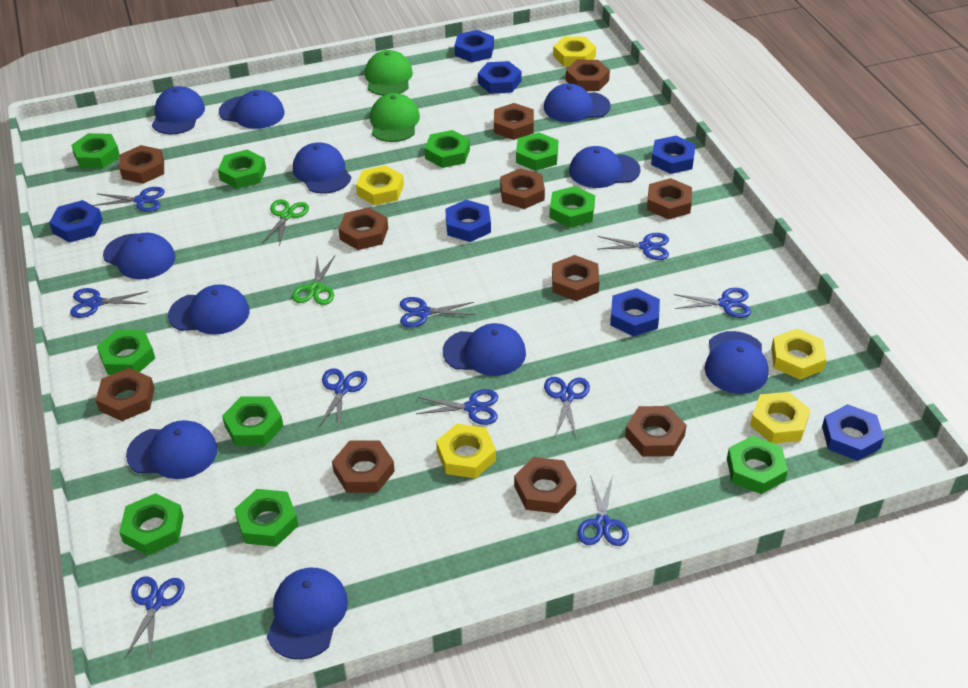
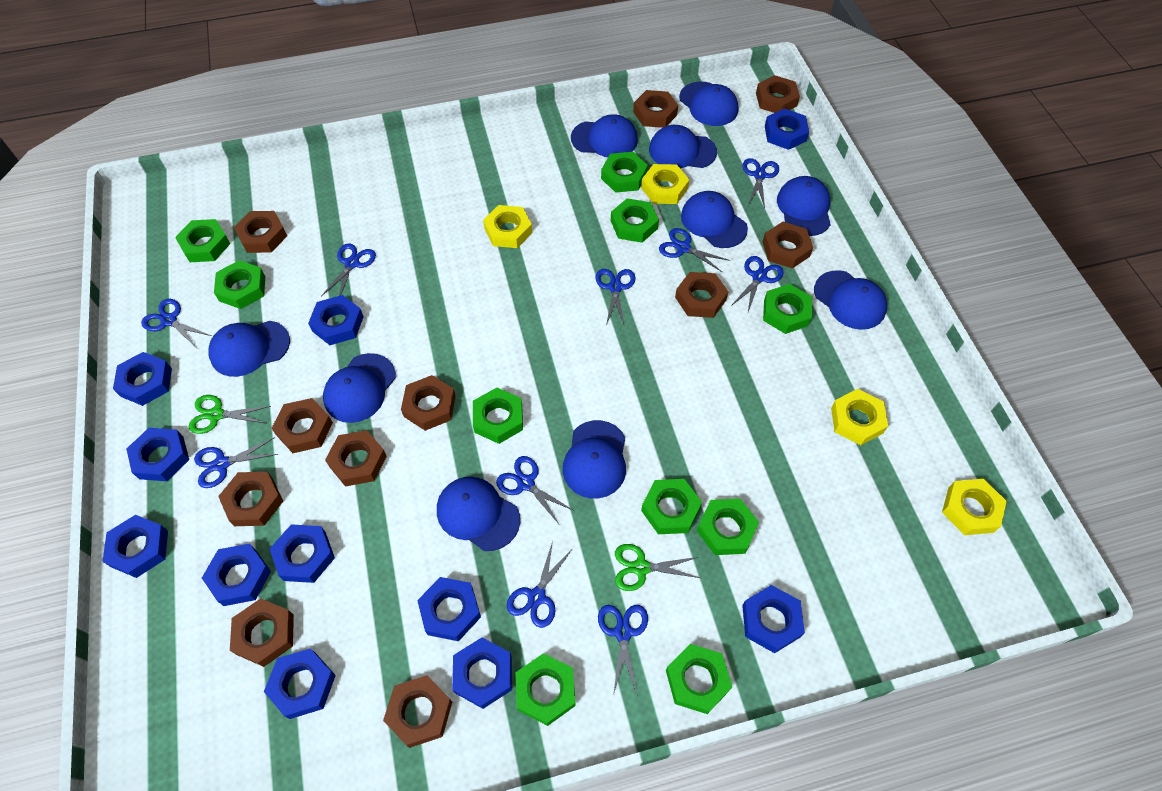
blue cap: [103,232,175,279] [126,420,217,479] [152,86,205,135] [168,284,249,335] [219,90,285,129] [267,568,348,660] [293,142,351,194] [443,323,526,376] [544,83,611,122] [569,146,641,188] [705,331,769,394] = 11 -> [208,321,290,377] [323,353,396,423] [437,477,520,551] [563,420,626,499] [571,114,638,157] [649,125,717,168] [679,82,738,126] [681,191,748,248] [777,176,831,236] [814,270,887,330] = 10
blue nut: [49,200,103,243] [445,200,491,242] [455,30,494,63] [478,61,522,94] [610,288,660,337] [651,136,696,174] [822,404,884,461] = 7 -> [103,515,168,578] [113,352,172,406] [126,428,189,481] [202,544,271,606] [264,648,336,719] [270,524,335,583] [308,295,364,345] [417,577,481,641] [452,637,512,709] [742,585,805,653] [765,109,809,150] = 11
green cap: [365,50,413,96] [370,93,420,142] = 2 -> none = 0
yellow nut: [356,165,404,205] [436,424,496,479] [553,36,596,67] [750,392,811,444] [771,329,827,380] = 5 -> [483,205,532,248] [641,164,689,204] [831,389,888,445] [942,479,1007,535] = 4

